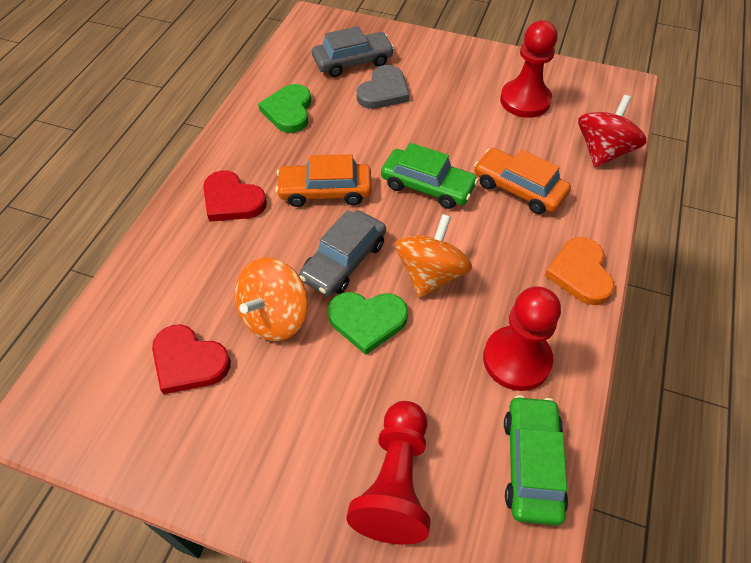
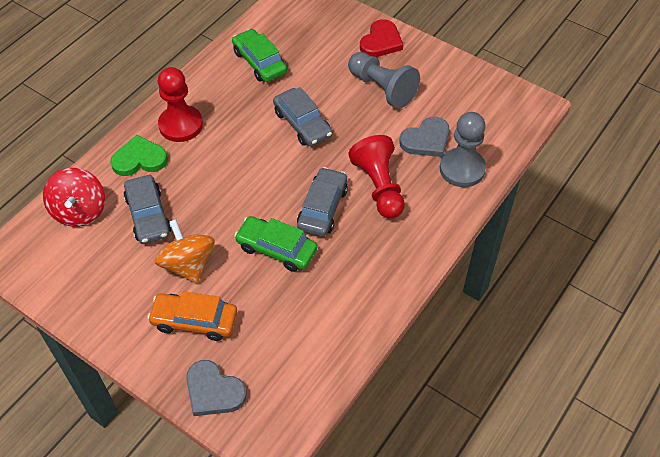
green heart: [258,84,311,133] [328,292,408,355] = 2 -> [110,135,168,176] = 1
grey car: [299,210,386,296] [312,26,394,77] = 2 -> [124,175,171,244] [273,87,332,146] [297,167,348,237] = 3
grey heart: [357,65,410,109] = 1 -> [186,360,247,416] [399,117,449,157] = 2
grey pawn: none = 0 -> [348,52,420,109] [440,112,486,187] = 2
orange car: [275,154,372,207] [474,148,571,214] = 2 -> [147,291,237,341] = 1
orange heart: [545,237,615,305] = 1 -> none = 0
orange spinning top: [235,258,308,341] [395,214,472,298] = 2 -> [154,219,214,283] = 1
red heart: [152,324,231,394] [203,171,267,222] = 2 -> [360,19,403,57] = 1
red pawn: [347,401,431,545] [483,286,561,391] [500,20,557,118] = 3 -> [158,67,203,142] [348,135,405,219] = 2

